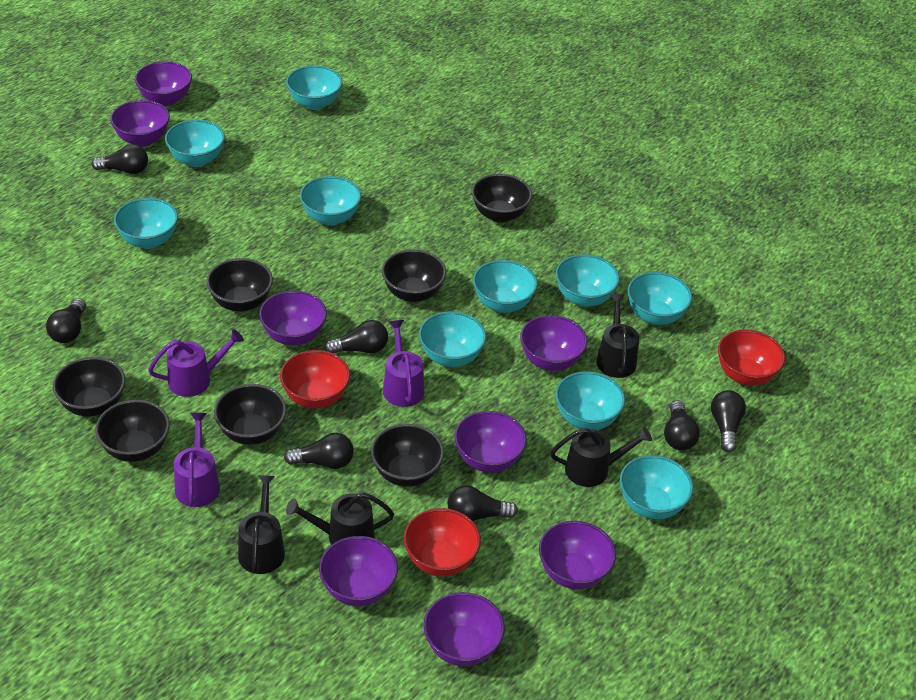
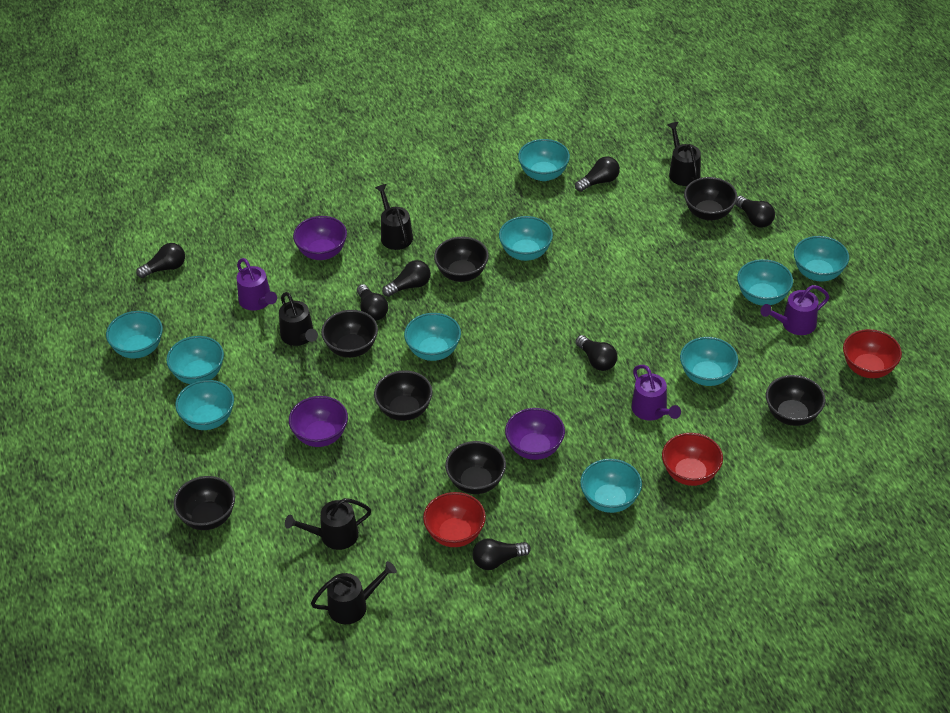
black watering can: [238,475,285,574] [286,492,394,545] [550,427,652,487] [596,294,639,378] = 4 -> [279,292,318,346] [285,498,371,550] [311,561,397,624] [375,184,413,250] [667,122,701,186] = 5
purple bowl: [110,100,170,147] [135,61,192,106] [259,290,327,346] [319,536,398,606] [423,592,505,666] [454,411,527,473] [520,315,587,371] [539,521,616,589] = 8 -> [289,396,348,447] [293,216,347,260] [505,408,565,460] = 3

